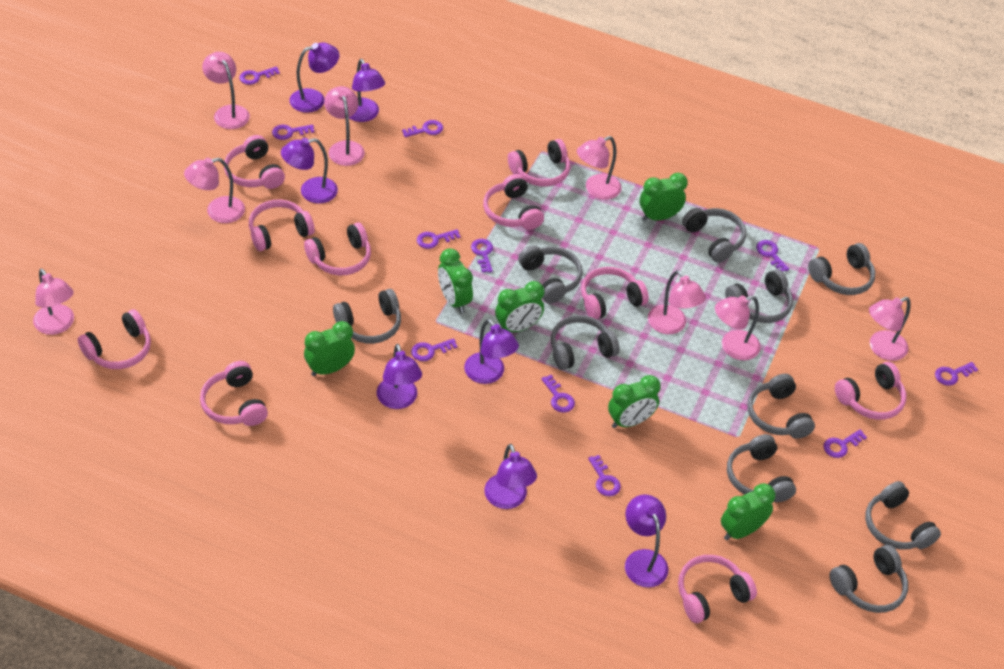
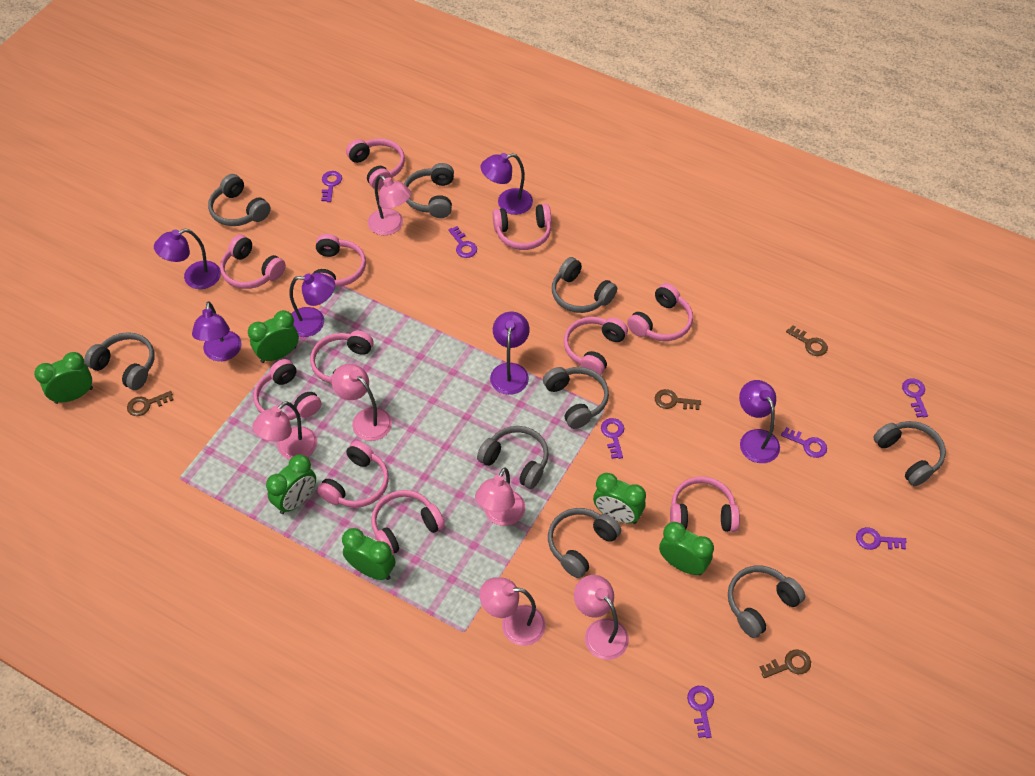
brown key: none = 0 -> [127,391,174,416] [655,389,701,410] [760,650,811,678] [786,325,828,356] = 4
grey headphones: [333,289,401,344] [518,245,583,304] [551,315,619,370] [682,208,746,263] [725,269,793,323] [727,434,796,502] [747,374,815,439] [808,243,875,295] [830,545,908,613] [865,481,941,550] = 10 -> [84,332,155,390] [208,174,271,226] [404,163,454,218] [477,426,549,489] [543,367,609,429] [548,508,621,578] [552,257,617,313] [728,566,805,638] [873,421,946,486] = 9
pink headphones: [78,309,151,369] [200,361,268,426] [224,135,285,189] [249,200,315,251] [304,222,371,275] [483,174,544,230] [508,139,570,187] [581,267,649,319] [678,555,757,623] [835,362,906,420] = 10 -> [220,235,286,289] [253,359,321,420] [310,331,373,385] [313,234,366,287] [317,441,389,508] [346,138,405,189] [371,490,445,554] [493,204,551,250] [564,317,628,375] [627,283,693,341] [670,476,740,532] = 11
pink lamp: [33,268,74,335] [184,158,245,223] [202,52,250,129] [324,86,365,166] [577,136,622,200] [648,270,706,334] [715,295,761,360] [869,297,911,361] = 8 -> [253,401,317,459] [332,364,392,441] [368,175,412,235] [475,467,525,526] [479,577,546,646] [574,575,629,660] = 6
purple key: [239,66,280,85] [272,124,314,140] [402,120,443,137] [411,338,458,361] [417,229,461,249] [471,239,493,273] [541,375,575,412] [588,455,621,496] [756,240,789,272] [823,429,867,458] [935,362,978,386] = 11 -> [321,171,342,202] [448,226,477,258] [601,418,624,459] [687,686,714,738] [781,427,827,458] [856,527,907,550] [902,378,928,417] = 7
purple lamp: [281,138,338,204] [290,42,339,113] [349,59,385,122] [377,344,422,409] [464,319,519,384] [484,444,537,509] [625,494,668,588] = 7 -> [154,229,221,289] [192,301,242,361] [289,273,335,337] [480,153,533,215] [490,312,530,395] [739,380,780,463] = 6

